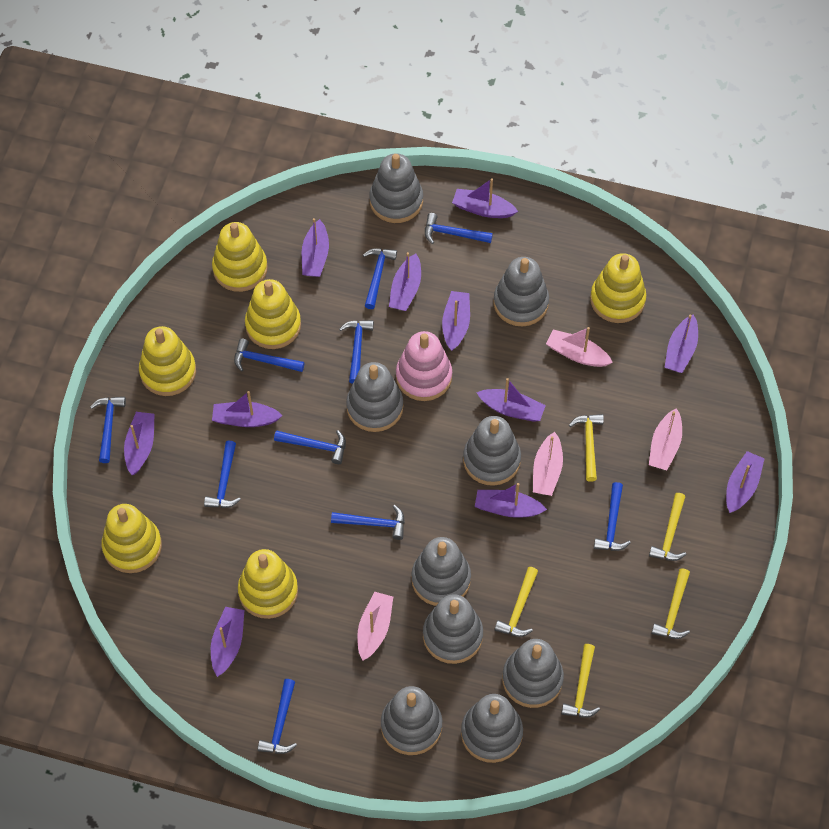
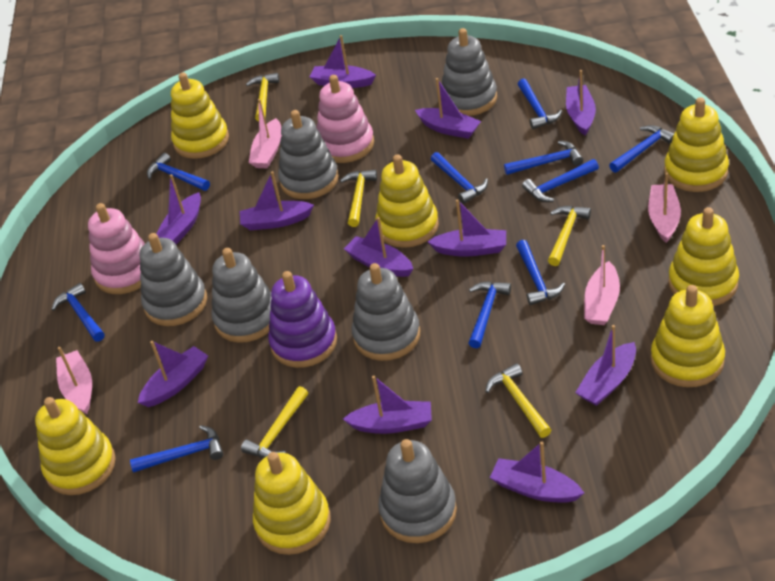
grey stacking toy: [346,362,403,432] [369,153,423,223] [381,686,442,755] [411,537,471,606] [423,594,483,664] [461,694,523,763] [463,416,521,486] [493,257,549,327] [502,639,564,708] = 9 -> [140,233,207,326] [211,248,272,343] [278,110,339,199] [352,263,420,361] [378,439,457,543] [442,28,497,116] = 6
pink stacking toy: [396,331,452,401] = 1 -> [88,203,145,294] [317,75,374,163] = 2
purple stacking toy: none = 0 -> [268,271,337,368] = 1
yellow stacking toy: [101,504,162,573] [139,326,196,396] [212,222,268,292] [238,549,298,619] [245,279,301,349] [590,253,646,323] = 6 -> [35,397,116,495] [171,73,229,159] [253,452,331,555] [375,154,439,248] [651,285,725,387] [664,97,729,192] [668,207,739,306] = 7

